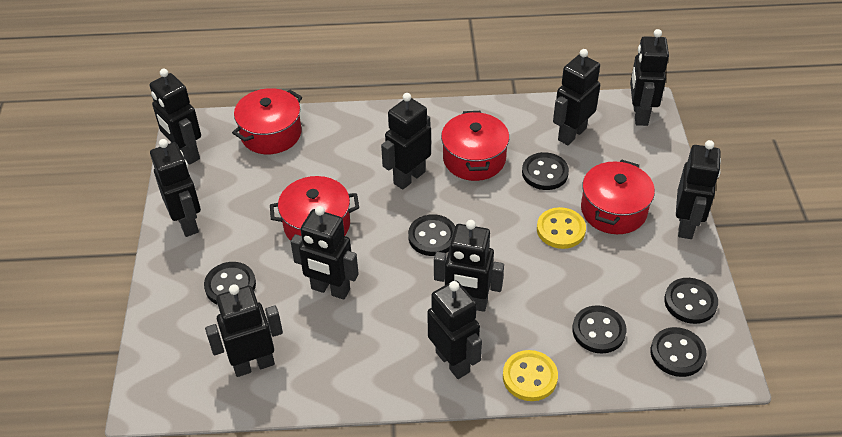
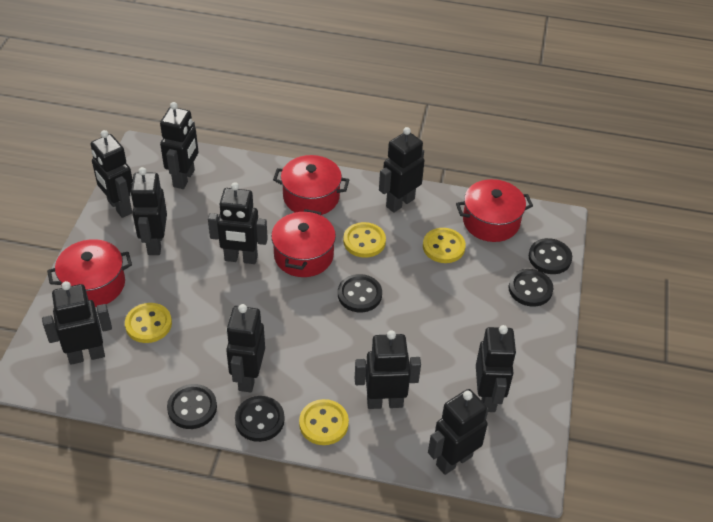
black button: [204,262,256,305] [408,214,455,256] [522,152,569,190] [572,305,627,353] [650,327,706,377] [664,278,718,324] = 6 -> [167,384,217,429] [235,396,285,442] [338,274,382,312] [508,269,553,307] [529,238,572,274] = 5
yellow button: [503,350,558,401] [537,207,586,249] = 2 -> [125,303,172,343] [299,399,349,445] [343,222,386,258] [423,228,466,263] = 4

